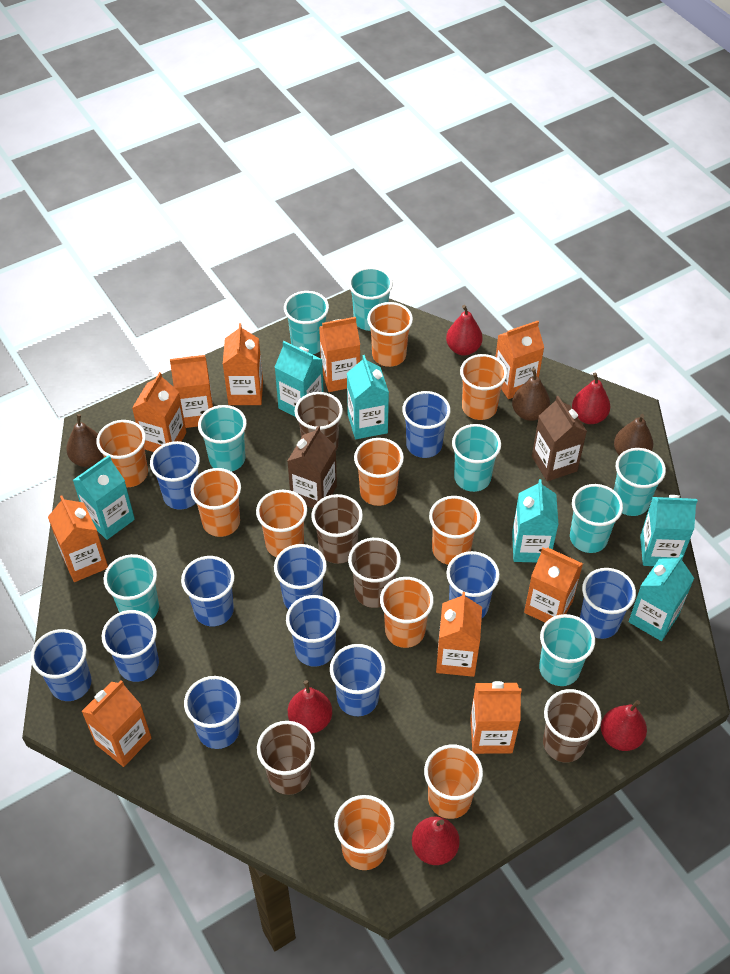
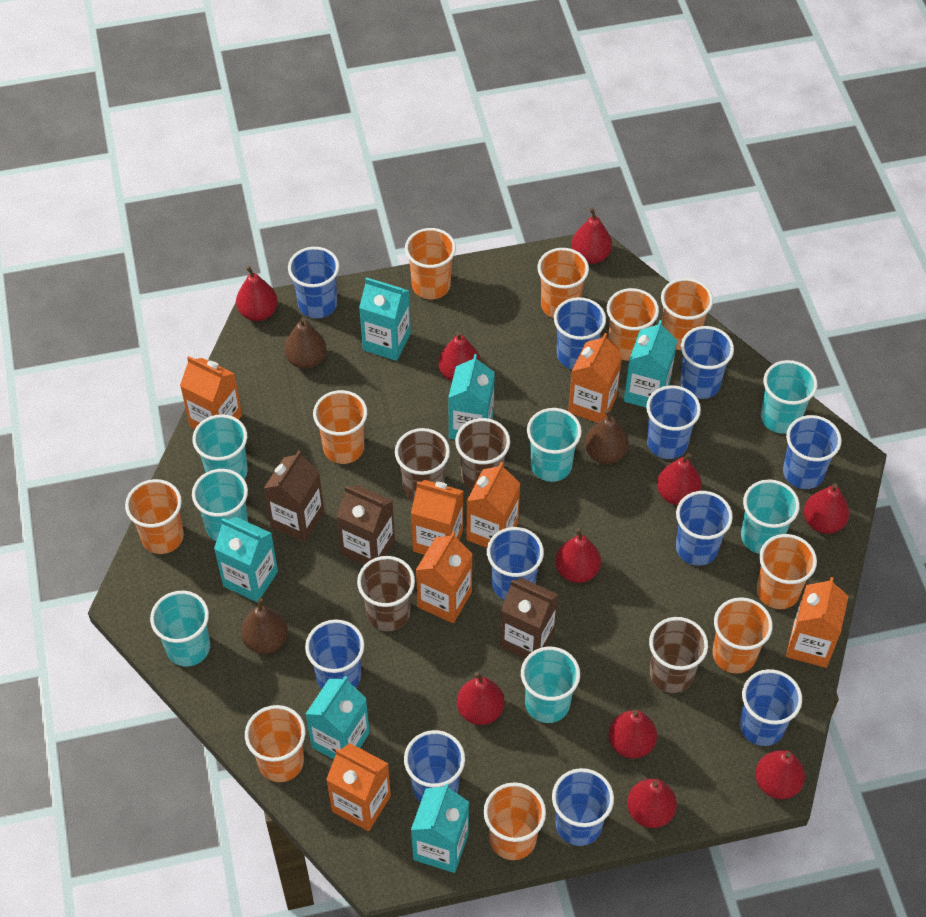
brown carton: [288,426,337,509] [532,396,587,481] = 2 -> [264,450,324,542] [337,485,395,565] [500,577,559,658] = 3
brown cup: [257,721,315,795] [295,392,343,450] [311,494,363,564] [348,538,401,608] [543,689,602,763] = 5 -> [357,556,415,632] [395,428,450,500] [455,418,510,490] [649,617,708,693] = 4
orange carton: [48,496,108,582] [81,680,151,767] [132,372,186,452] [170,355,213,428] [223,323,263,405] [319,317,360,392] [436,592,482,677] [470,681,522,754] [496,321,544,399] [524,547,583,623] = 10 -> [180,356,242,429] [326,743,391,831] [411,480,463,555] [416,532,473,623] [466,462,521,548] [568,333,622,423] [786,577,848,668] = 7
red pear: [288,680,332,734] [412,817,460,865] [446,305,483,356] [572,372,610,424] [601,700,647,751] = 5 -> [236,266,278,321] [438,331,481,381] [457,672,504,725] [555,528,601,583] [571,208,612,264] [609,710,657,759] [627,779,677,828] [657,453,702,505] [755,750,805,799] [804,483,849,534] = 10
turquoise cup: [104,554,159,619] [198,405,247,472] [284,291,329,355] [348,267,393,331] [452,424,501,492] [539,614,595,686] [570,484,623,553] [614,448,666,516] = 8 -> [150,591,210,667] [192,414,248,479] [192,469,248,541] [521,647,580,723] [527,408,582,482] [741,479,800,554] [761,360,818,434] = 7

